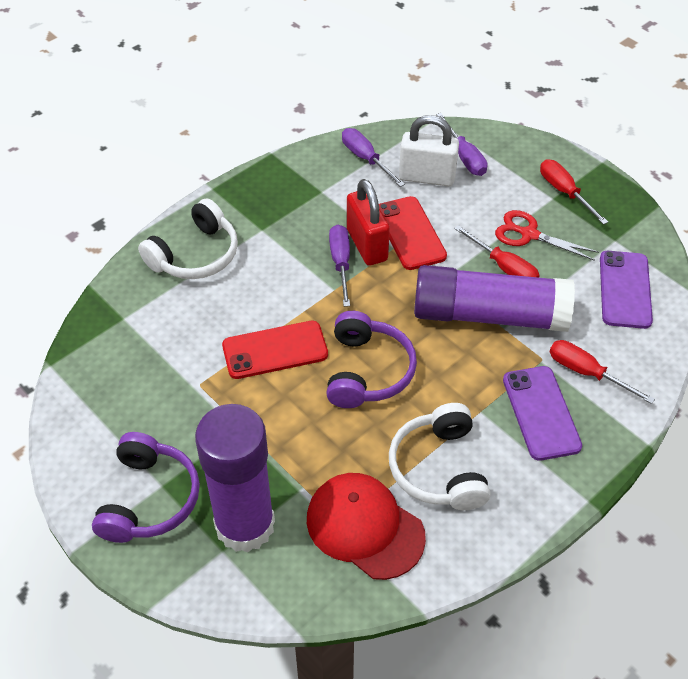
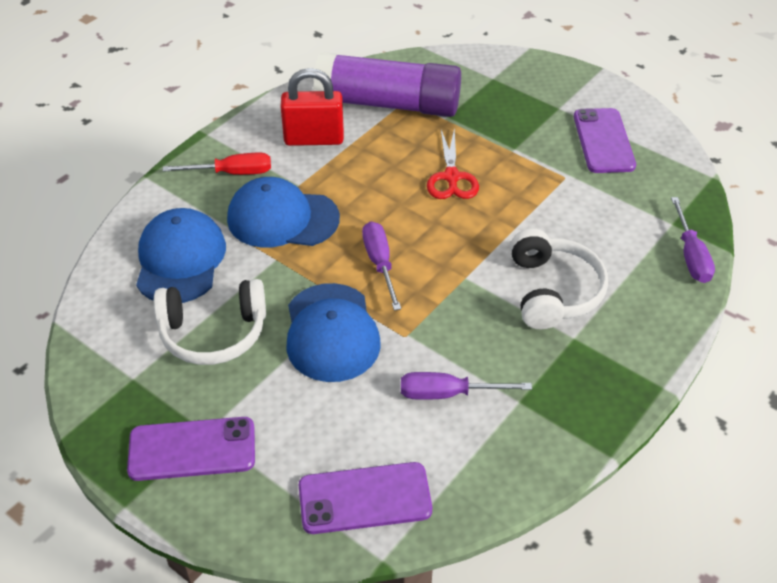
blue cap: none = 0 -> [136,208,226,303] [227,177,340,247] [286,283,381,382] = 3
purple glue stick: [195,404,275,553] [414,265,575,332] = 2 -> [313,52,461,117] = 1
purple headphones: [92,432,200,543] [326,311,417,408] = 2 -> none = 0
purple phone: [503,366,582,461] [600,251,653,329] = 2 -> [127,417,255,481] [299,462,432,534] [574,108,636,173] = 3
red cap: [307,473,426,580] = 1 -> none = 0
red phone: [222,321,328,379] [379,196,447,270] = 2 -> none = 0
red screwdriver: [454,225,540,278] [540,159,608,225] [550,340,655,404] = 3 -> [163,153,271,175] = 1
white padlock: [399,115,459,186] = 1 -> none = 0

